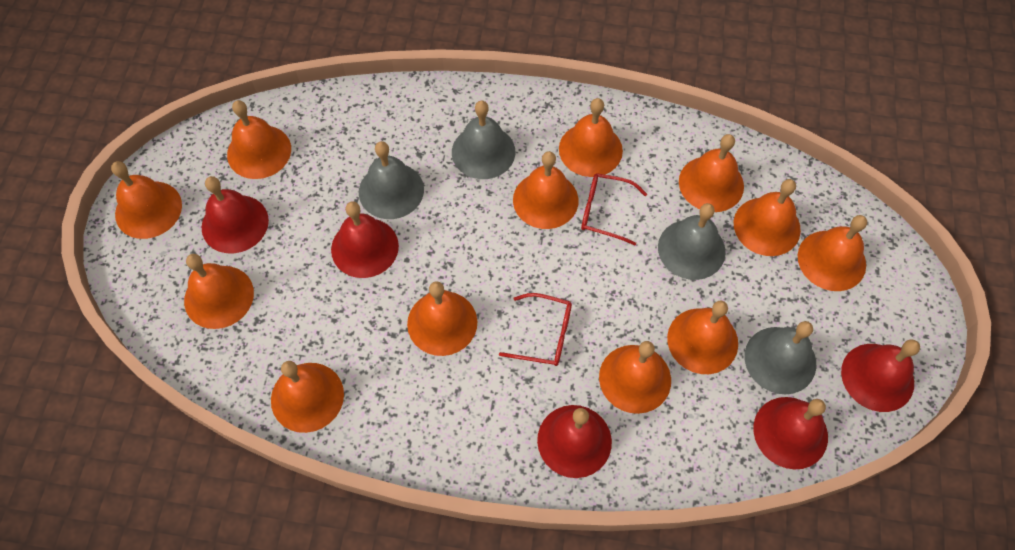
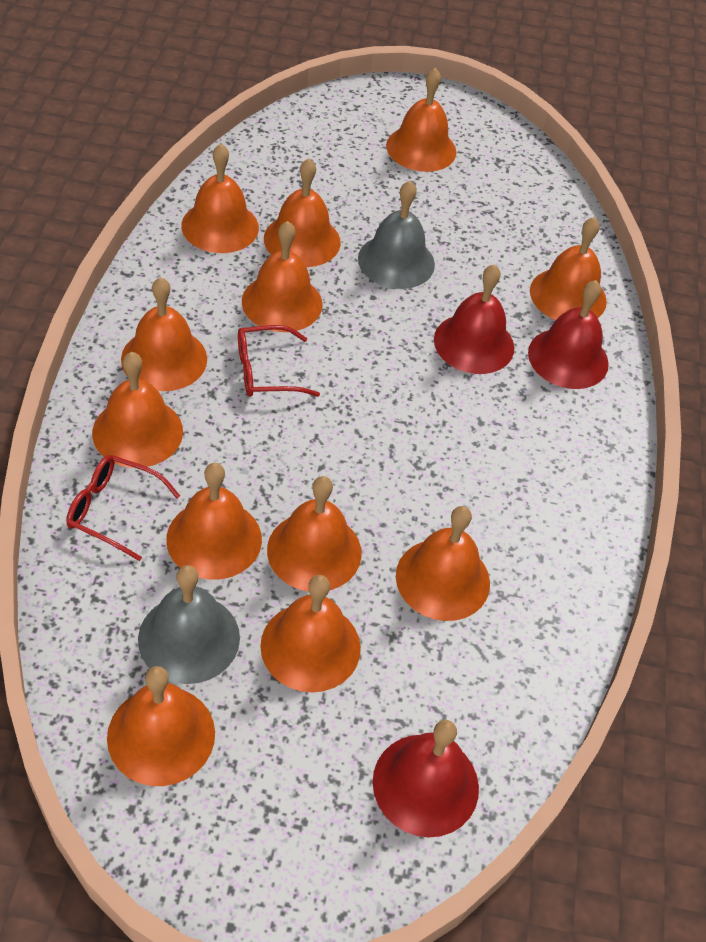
grey bell: [359,141,424,219] [452,101,515,179] [658,203,726,280] [745,321,817,394] = 4 -> [138,565,240,684] [358,181,435,289] = 2
red bell: [202,176,269,253] [331,201,399,278] [537,405,612,478] [753,397,828,470] [841,339,920,412] = 5 -> [373,720,479,837] [434,264,514,374] [528,280,609,389] = 3

